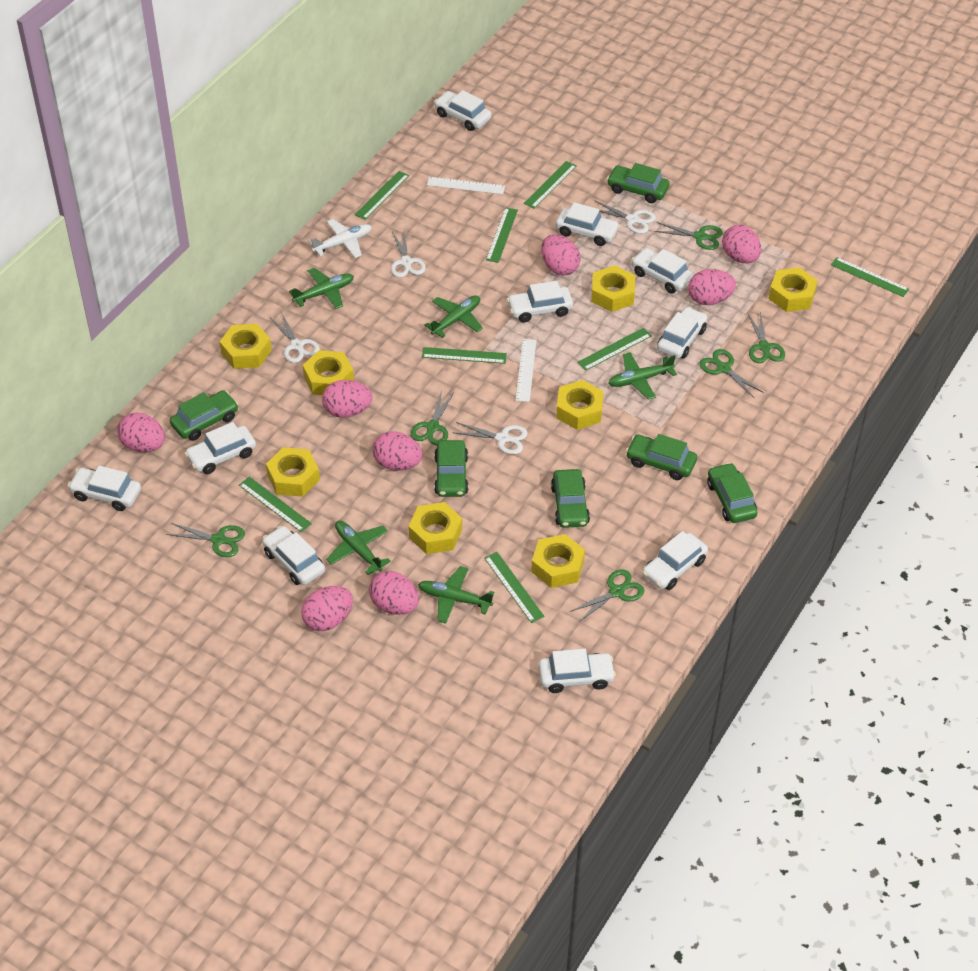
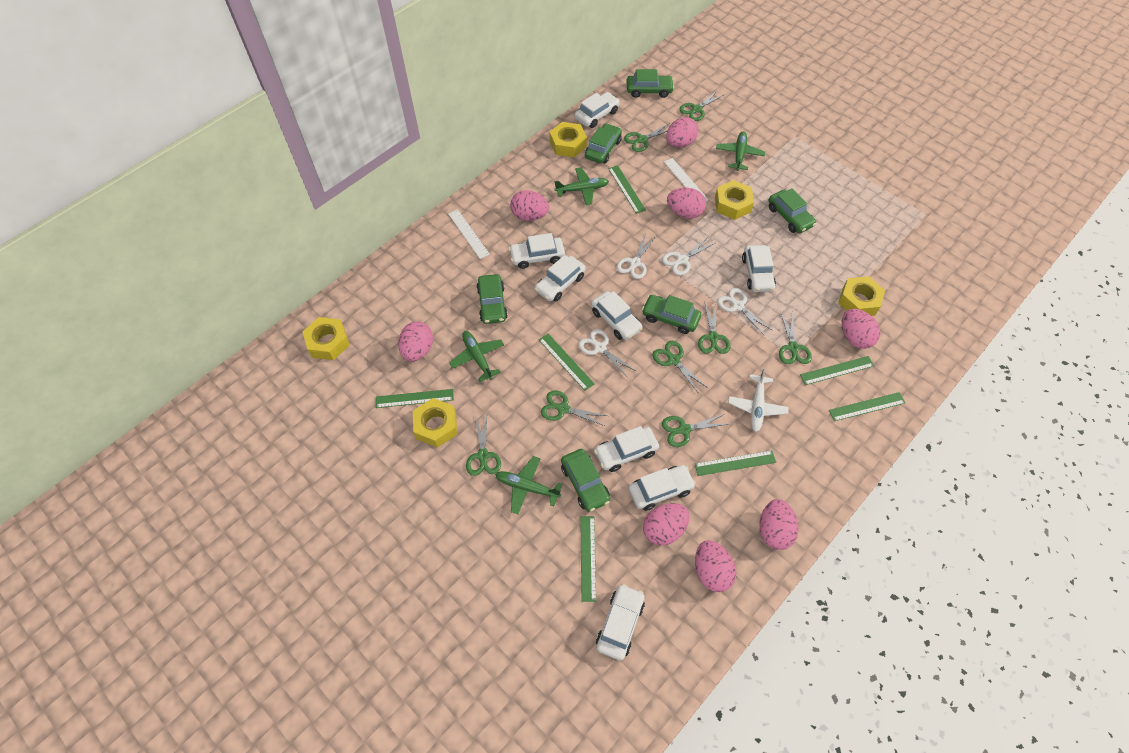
green plane: [289,268,354,309] [326,521,391,575] [418,566,494,623] [424,295,483,338] [608,352,677,400] = 5 -> [449,331,504,382] [495,456,562,514] [555,167,609,205] [716,131,765,171] = 4
green ruler: [239,477,312,532] [355,171,409,220] [422,347,507,364] [484,552,545,623] [486,207,518,263] [524,161,577,209] [577,328,652,371] [831,257,909,297] = 8 -> [376,389,454,408] [539,334,595,391] [580,516,596,602] [608,165,646,214] [695,450,776,476] [800,356,874,385] [829,392,905,421] = 7
green scissors: [166,523,245,557] [411,389,454,445] [570,569,644,622] [654,222,723,250] [700,349,764,399] [748,312,785,363] = 6 -> [466,416,501,476] [541,391,607,426] [624,124,668,152] [653,341,708,394] [662,414,728,447] [679,90,725,121] [698,304,730,354] [779,313,812,364] = 8
white car: [68,466,141,511] [184,422,256,474] [262,526,325,585] [434,90,492,131] [507,281,573,322] [538,649,616,693] [556,202,620,246] [631,248,694,293] [642,531,708,590] [657,307,707,359] = 10 -> [509,233,565,269] [535,255,586,301] [575,92,620,128] [591,291,643,340] [594,426,659,472] [596,584,645,660] [628,465,696,511] [742,245,776,292] = 8
yellow nut: [220,324,272,369] [266,447,320,497] [303,350,354,395] [408,502,462,554] [531,534,585,588] [556,380,604,430] [591,265,635,312] [769,267,818,312] = 8 -> [302,317,350,360] [413,398,457,448] [550,122,587,157] [715,180,754,220] [838,276,885,316] = 5

